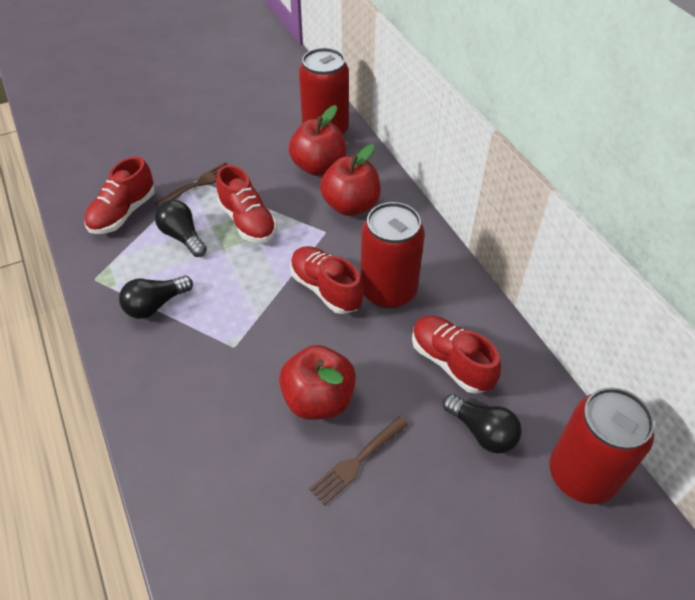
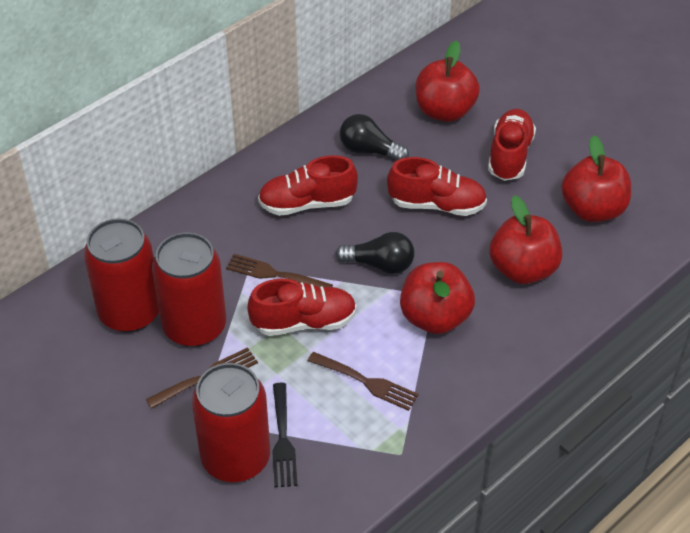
black fork: none = 0 -> [272,383,298,487] = 1
black light bulb: [119,275,193,319] [155,200,207,257] [443,394,522,454] = 3 -> [336,232,415,274] [340,114,409,161] = 2
brown fork: [155,162,229,207] [309,416,408,505] = 2 -> [146,347,258,409] [226,254,333,287] [307,352,419,411] = 3
red apple: [279,345,356,420] [289,105,346,176] [320,144,381,216] = 3 -> [400,262,475,334] [416,40,480,122] [490,195,562,284] [561,136,631,222] = 4

